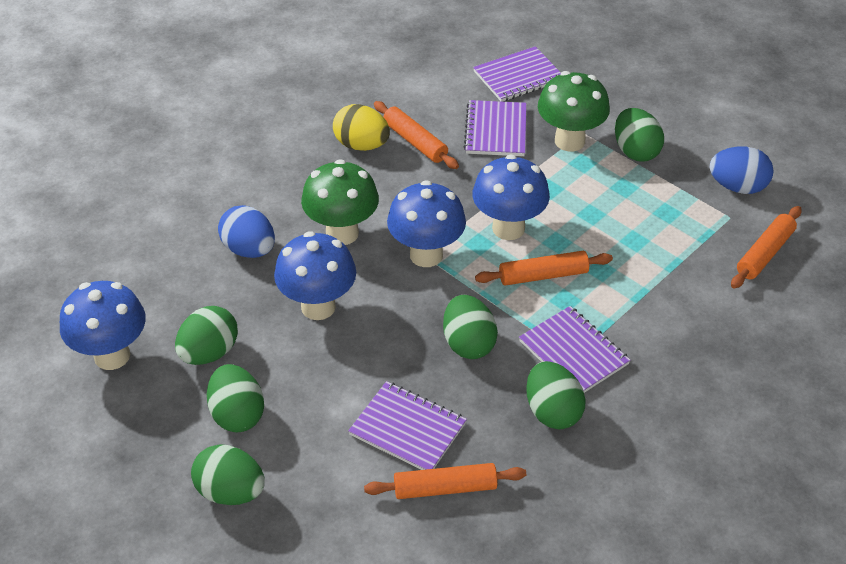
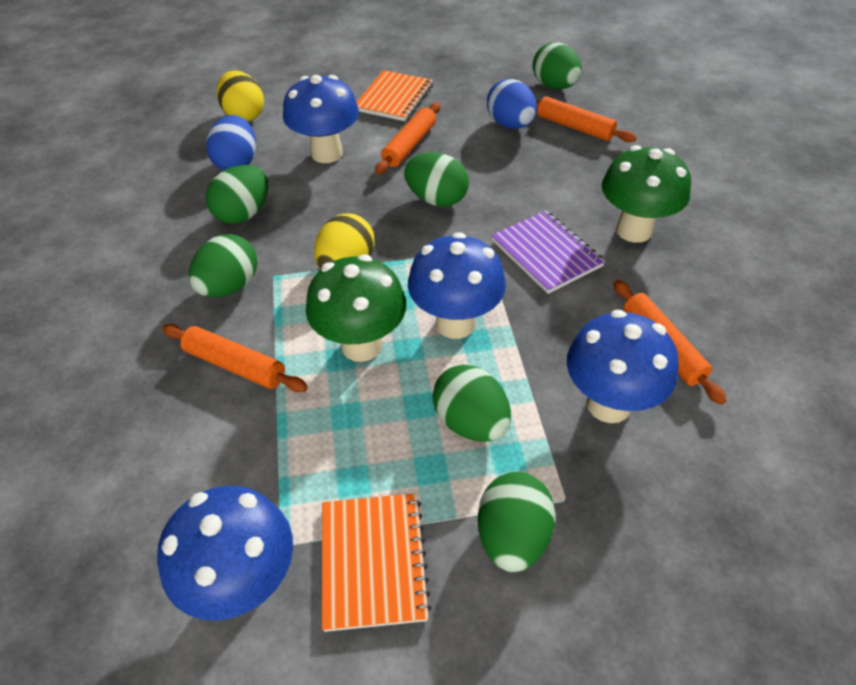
orange notebook: none = 0 -> [322,493,432,632] [356,70,433,121] = 2
purple notebook: [348,381,467,470] [464,100,527,156] [473,46,561,102] [519,306,631,393] = 4 -> [491,211,605,294] = 1
yellow egg: [333,104,390,151] = 1 -> [217,71,264,122] [314,213,375,269] = 2

